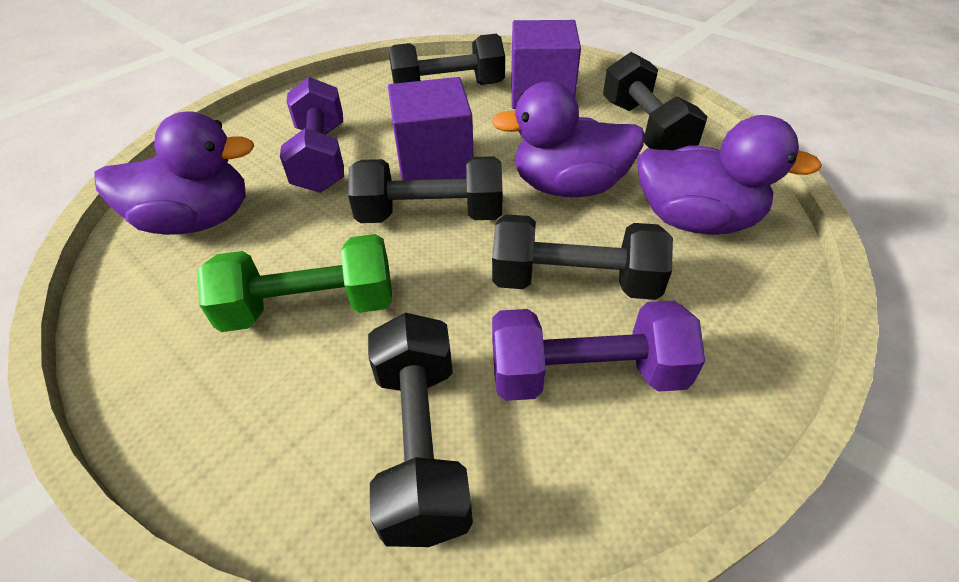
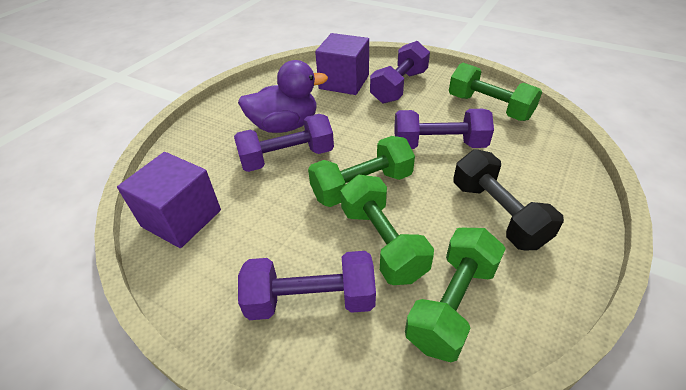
black dumbbell: [348,156,503,223] [368,313,473,547] [389,34,505,85] [492,214,673,300] [603,52,707,150] = 5 -> [453,149,564,250] = 1
green dumbbell: [197,234,392,332] = 1 -> [308,136,415,207] [341,175,434,285] [405,228,506,362] [449,63,542,121] = 4
purple duck: [94,111,254,235] [491,82,645,197] [637,115,822,235] = 3 -> [238,60,328,133] = 1
purple dumbbell: [280,77,344,193] [492,301,705,401] = 2 -> [234,114,334,172] [238,251,376,320] [370,41,430,104] [394,109,494,149] = 4

